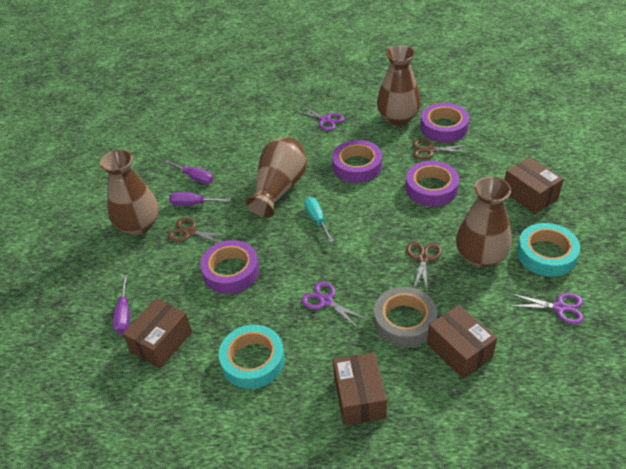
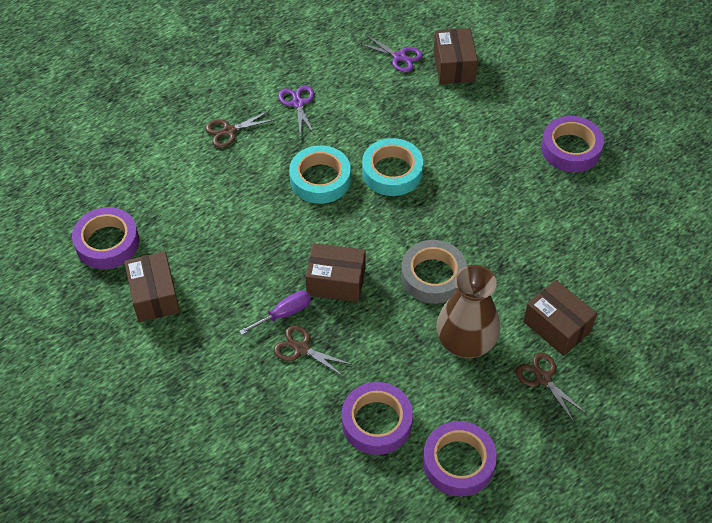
brown vase: [99,150,159,235] [246,137,307,218] [377,45,421,125] [456,177,512,268] = 4 -> [436,265,500,358] = 1
purple scissors: [293,104,344,131] [301,281,368,329] [509,293,584,324] = 3 -> [278,85,315,136] [359,35,423,72] = 2
purple screwdriver: [113,276,130,334] [165,160,213,184] [169,192,231,206] = 3 -> [239,291,311,335] = 1
turquoise screwdriver: [304,197,334,242] = 1 -> none = 0

